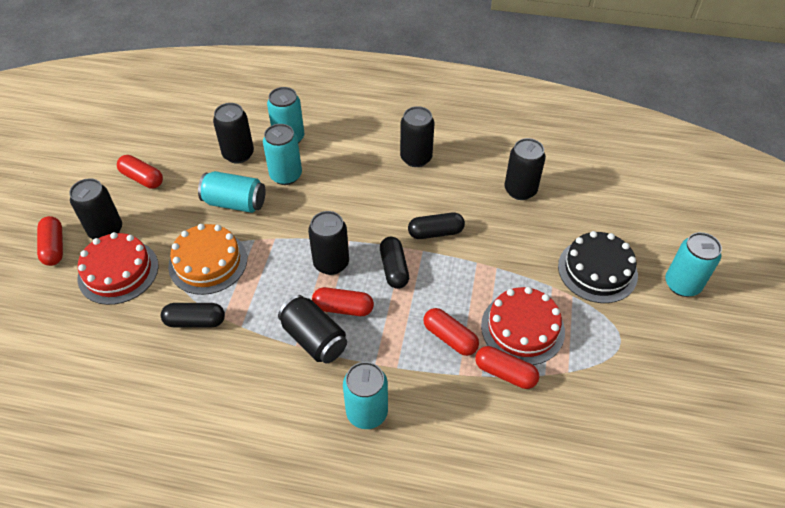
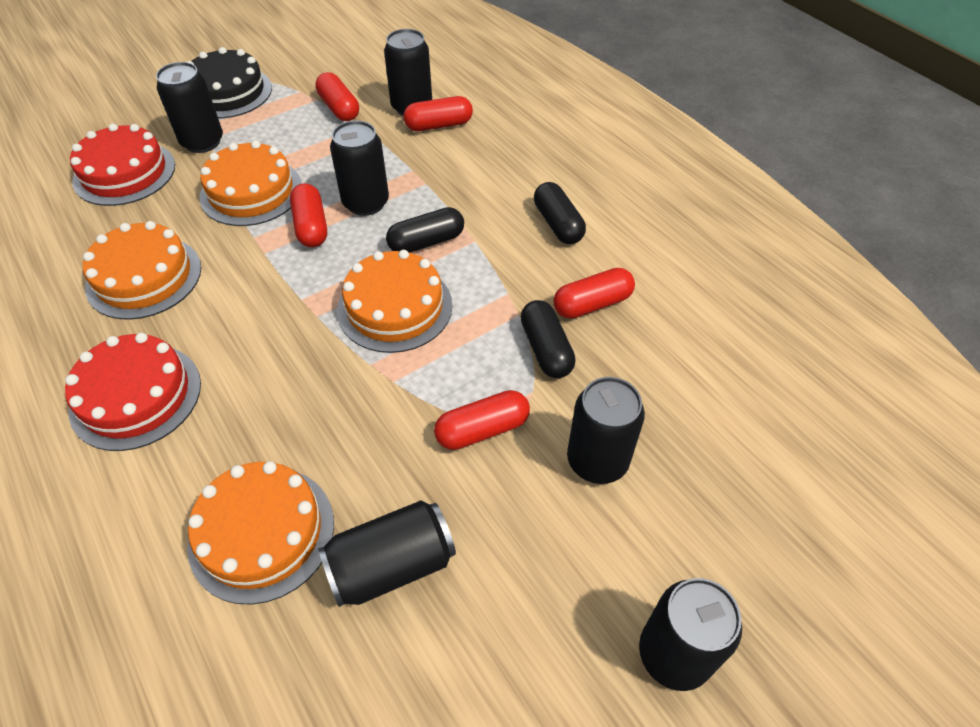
orange cake: [168,224,247,295] = 1 -> [83,221,201,320] [187,461,334,605] [200,141,302,226] [337,250,452,353] = 4
turquoise can: [198,171,265,213] [263,124,302,185] [267,87,304,144] [343,362,388,429] [665,232,722,297] = 5 -> none = 0

